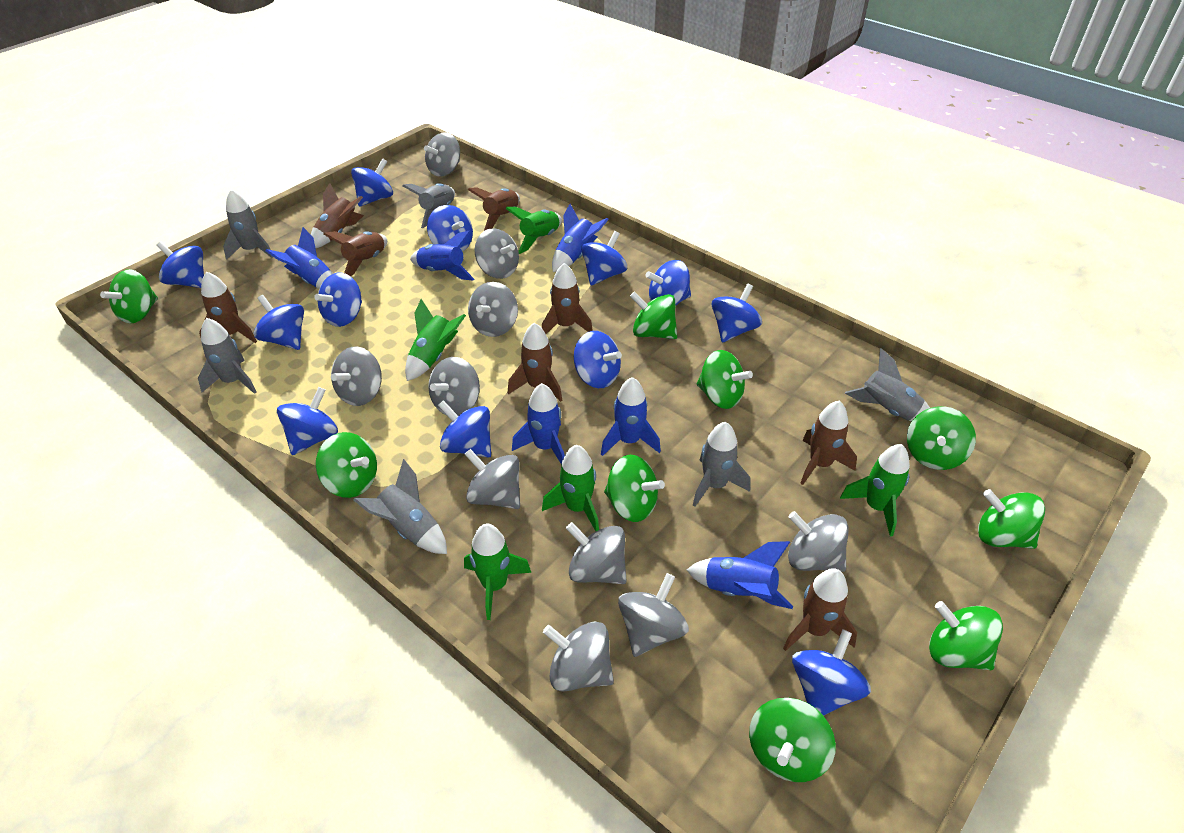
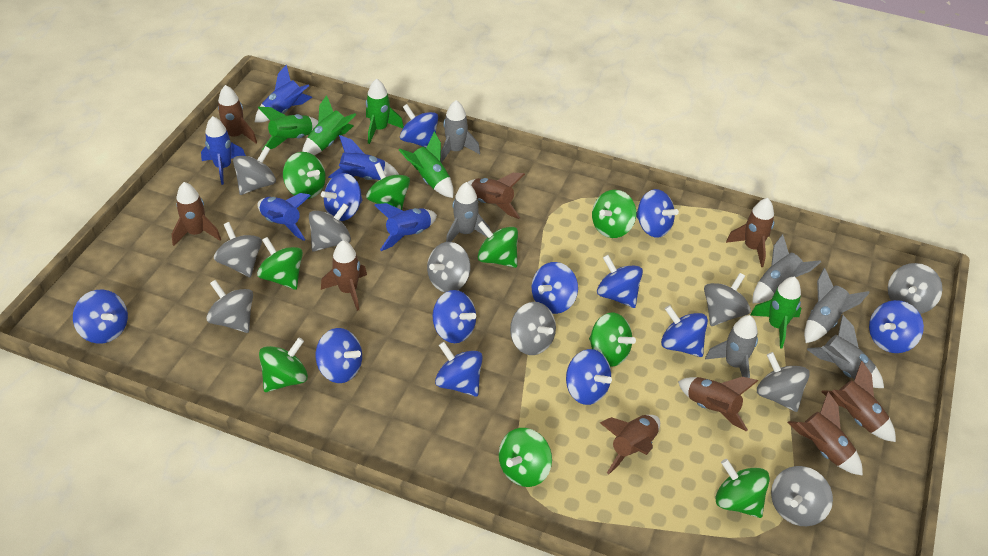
blue rocket: [266,227,333,289] [410,230,474,281] [512,383,565,465] [552,204,609,272] [601,377,661,456] [687,541,793,609] = 6 -> [201,116,246,185] [255,64,312,122] [257,193,311,241] [328,135,399,180] [374,203,437,251] = 5
brown rocket: [199,271,257,343] [311,183,364,248] [323,231,387,276] [468,187,520,231] [508,323,562,402] [542,263,593,334] [783,568,857,651] [800,401,857,485] = 8 -> [172,182,221,246] [218,85,257,143] [321,240,367,311] [467,173,525,219] [600,415,660,474] [678,377,758,432] [726,198,774,267] [788,392,863,475] [822,360,896,442] = 9

